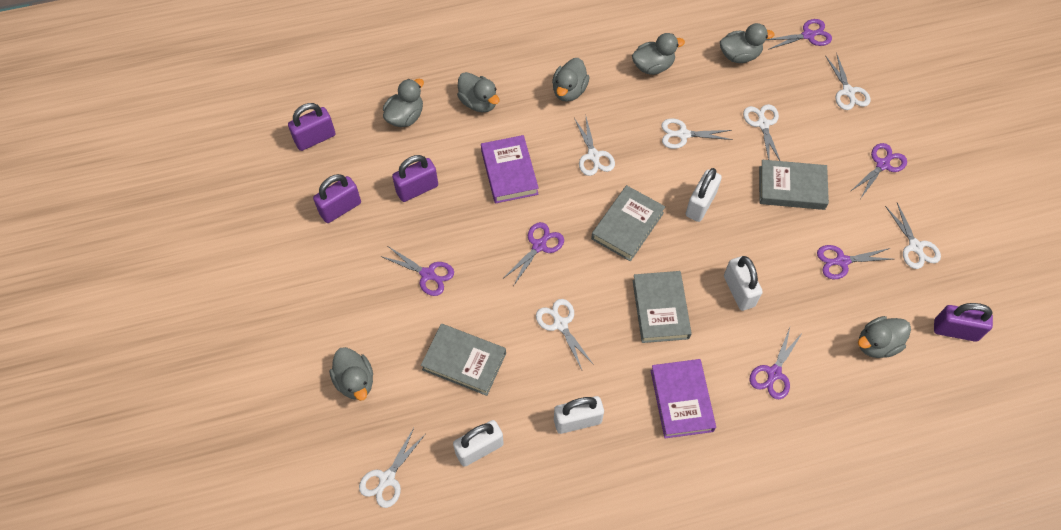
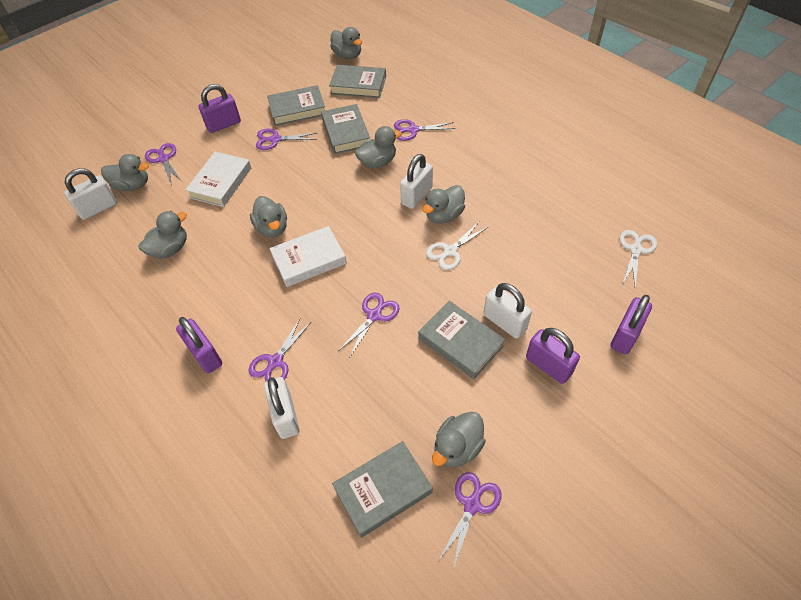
grey book: [421,324,506,396] [591,185,665,262] [633,271,692,343] [759,160,829,210] = 4 -> [267,85,325,126] [321,104,370,154] [329,65,386,98] [332,441,433,538] [418,301,505,379] = 5
purple book: [481,135,539,203] [650,359,716,438] = 2 -> none = 0
white book: none = 0 -> [185,152,251,207] [269,226,346,287] = 2
white scissors: [359,428,425,508] [536,299,594,370] [574,117,615,176] [661,118,733,149] [743,104,780,161] [826,53,871,110] [885,203,941,269] = 7 -> [426,222,488,270] [620,230,657,288] = 2

